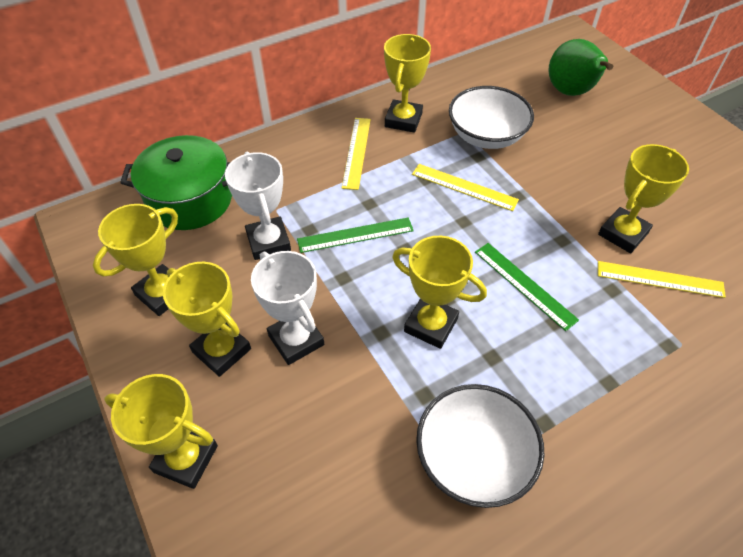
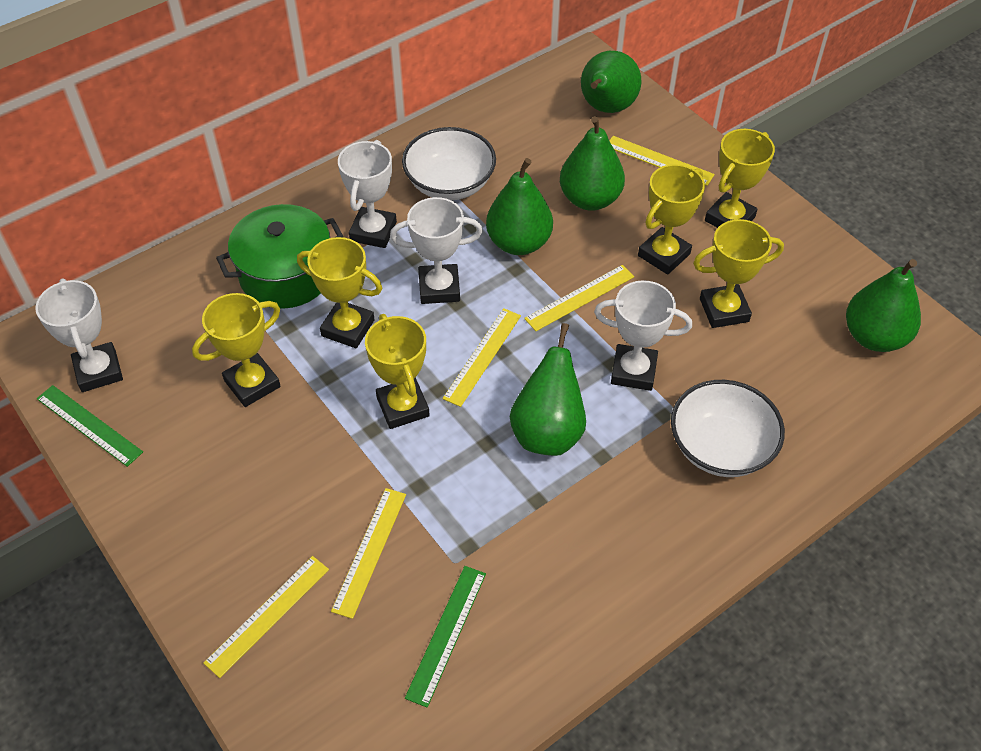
green pear: [549,39,613,96] = 1 -> [486,158,553,255] [510,323,586,456] [560,116,625,211] [581,51,641,113] [846,259,921,352] = 5
white trophy: [225,152,291,260] [251,251,324,365] = 2 -> [35,278,123,392] [338,140,397,248] [390,197,483,304] [594,280,692,391] = 4
yellow ruler: [342,118,371,190] [412,164,519,211] [598,261,726,298] = 3 -> [203,556,329,678] [331,488,406,619] [443,308,521,407] [524,265,634,331] [609,136,715,186] = 5

